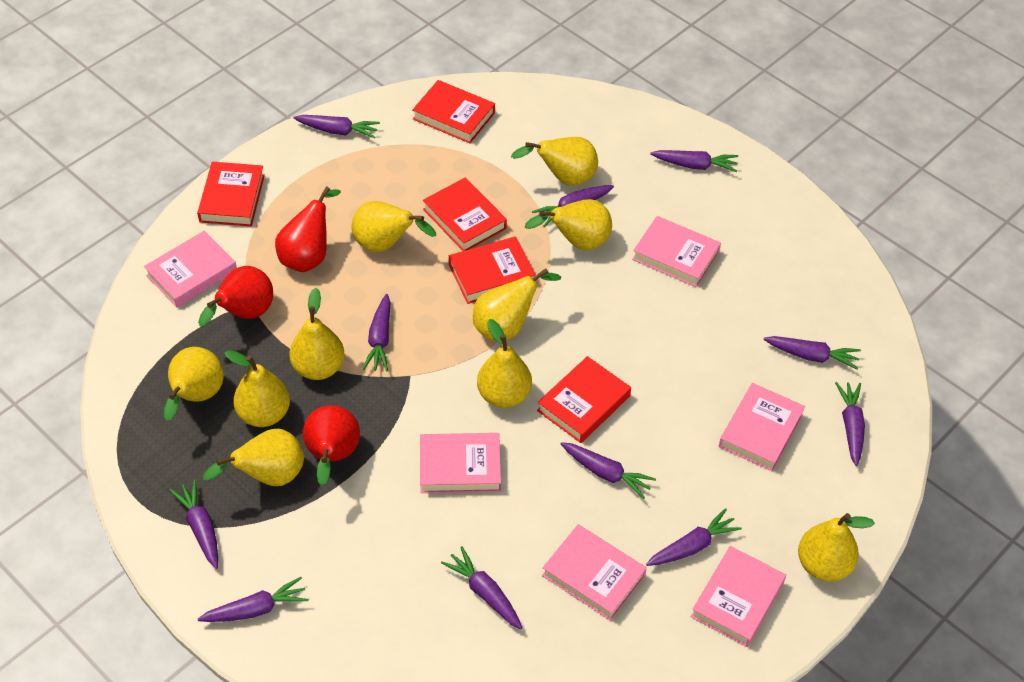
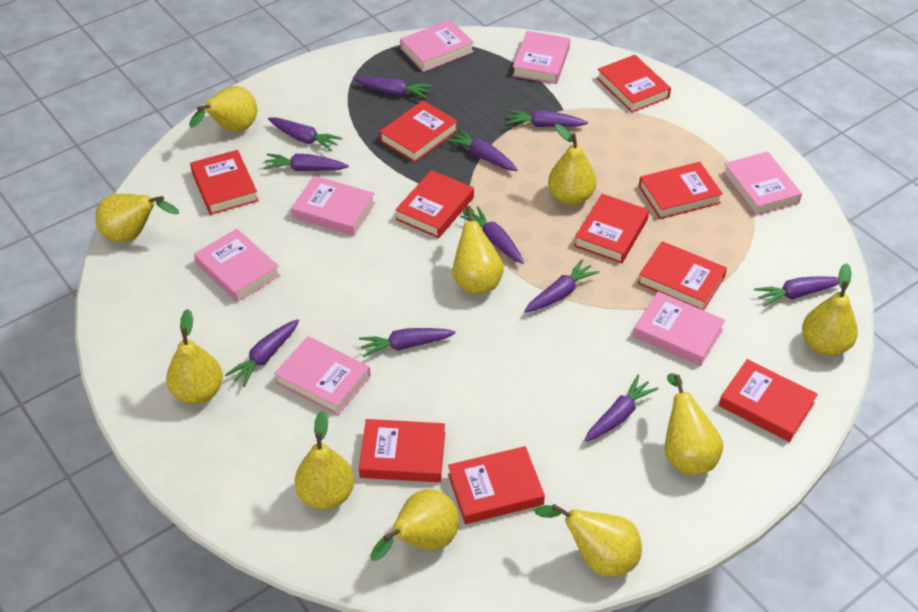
pink book: [144,231,237,308] [420,433,501,493] [542,524,647,621] [632,216,721,288] [691,546,786,647] [719,383,805,471] = 6 -> [194,229,280,302] [274,336,371,415] [291,176,375,236] [400,20,474,72] [512,31,570,84] [633,291,725,366] [723,151,802,216] = 7
red book: [197,162,265,226] [412,80,495,143] [423,178,507,251] [449,236,536,304] [537,356,631,443] = 5 -> [190,150,259,215] [359,419,445,482] [379,101,458,162] [395,170,474,238] [448,446,545,524] [574,194,649,264] [597,55,671,113] [638,241,727,310] [639,162,723,219] [719,359,818,442] = 10
red pear: [198,266,273,326] [275,186,341,272] [303,405,360,485] = 3 -> none = 0

